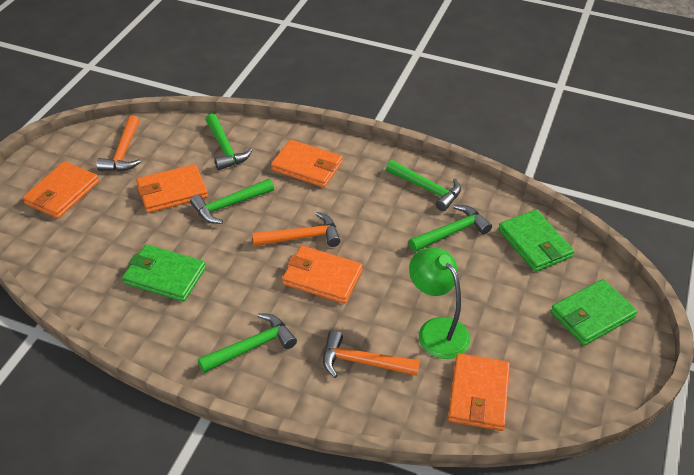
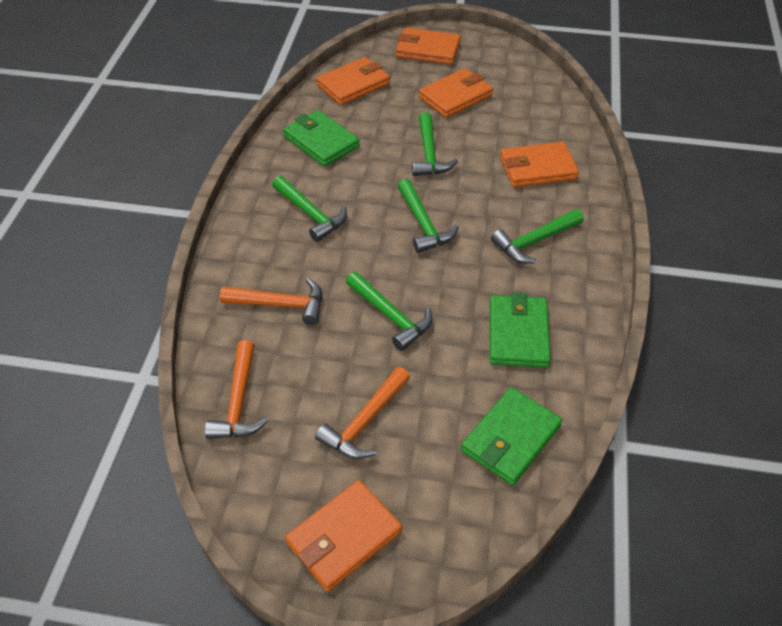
green lamp: [409,248,470,359] = 1 -> none = 0

